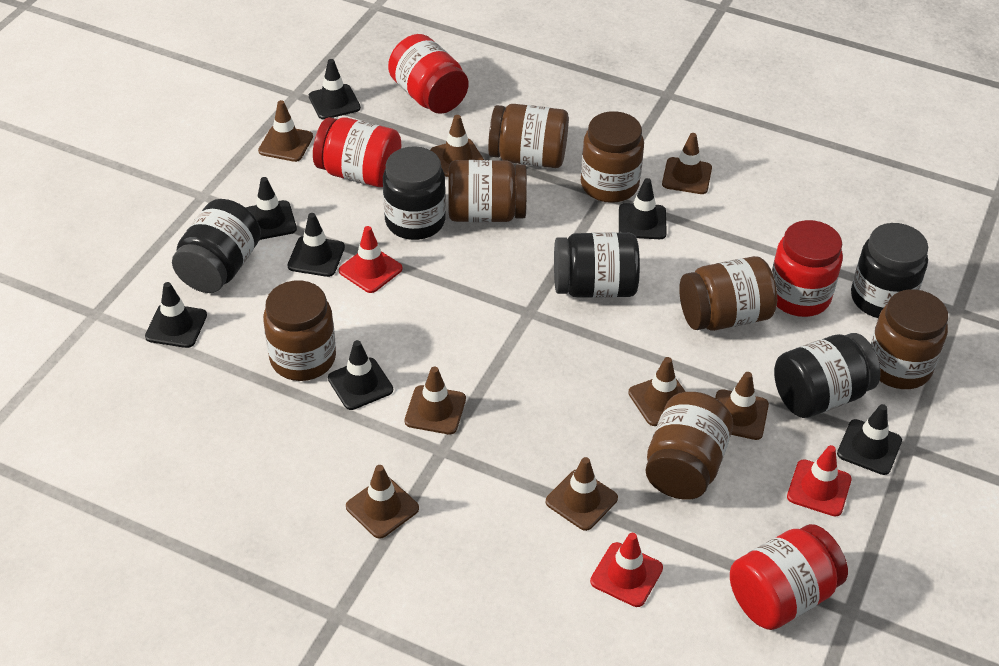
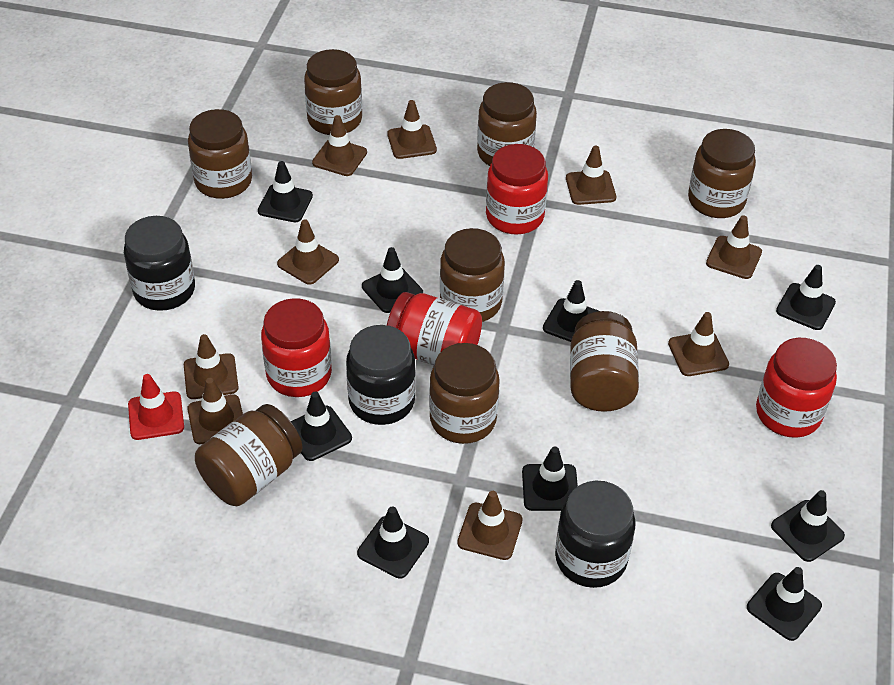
black jar: [172,199,261,293] [383,146,446,240] [554,232,640,298] [774,333,881,418] [851,223,928,318] = 5 -> [124,216,195,311] [346,325,416,425] [555,481,636,588] = 3
black traffic cone: [145,282,207,348] [246,177,297,240] [287,213,345,277] [309,59,361,119] [328,340,393,410] [619,178,667,239] [837,404,902,475] = 7 -> [258,161,313,222] [291,392,352,461] [357,506,429,579] [362,247,423,313] [522,446,578,511] [543,280,599,342] [747,567,822,641] [771,490,845,562] [776,265,836,330] = 9
brown jar: [263,280,336,381] [448,160,527,222] [488,104,569,168] [581,111,644,203] [645,392,733,500] [679,256,777,331] [870,289,948,389] = 7 -> [188,109,252,199] [195,404,303,506] [304,49,362,135] [429,343,500,444] [440,228,505,322] [477,82,537,166] [570,311,639,412] [688,129,756,218] = 8
brown traffic cone: [258,100,313,162] [346,465,419,539] [405,367,466,434] [430,115,484,177] [546,457,618,531] [628,357,686,426] [662,133,712,194] [715,372,769,440] = 8 -> [184,334,239,399] [187,378,243,444] [277,219,339,285] [312,115,367,176] [387,100,437,159] [457,491,523,560] [566,146,616,205] [668,312,729,376] [706,215,762,279] = 9
red traffic cone: [339,226,402,293] [590,533,663,607] [787,445,852,517] = 3 -> [128,374,184,440] = 1

